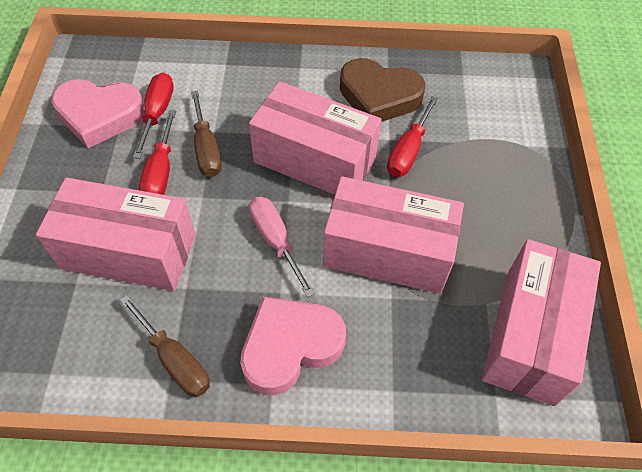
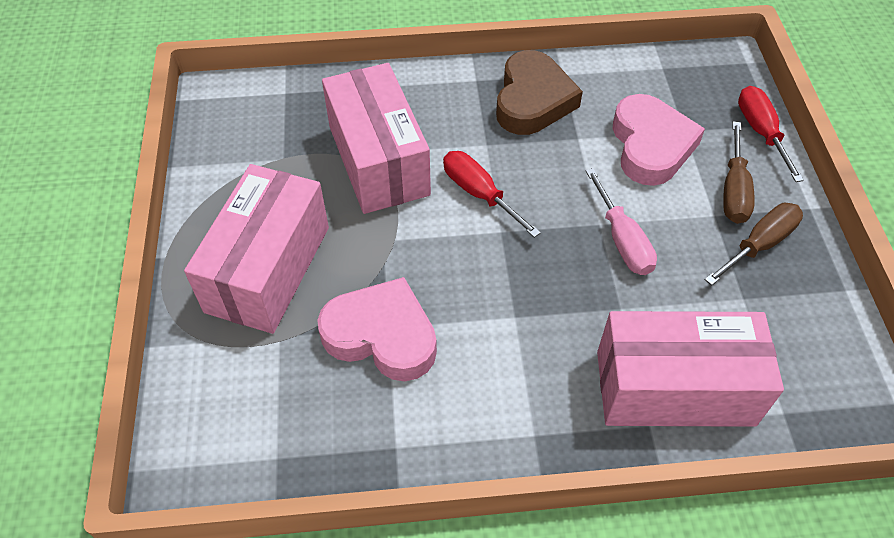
pink box: [36,178,196,291] [249,81,381,195] [323,176,464,294] [482,239,601,406] = 4 -> [184,164,329,334] [322,63,431,214] [597,311,784,427] = 3
red screwdriver: [133,72,174,159] [139,110,176,195] [387,96,438,177] = 3 -> [443,151,541,238] [738,86,804,182] = 2

